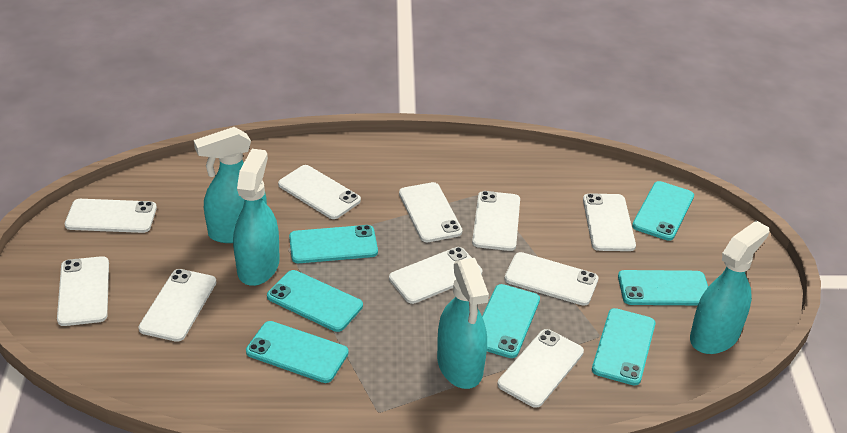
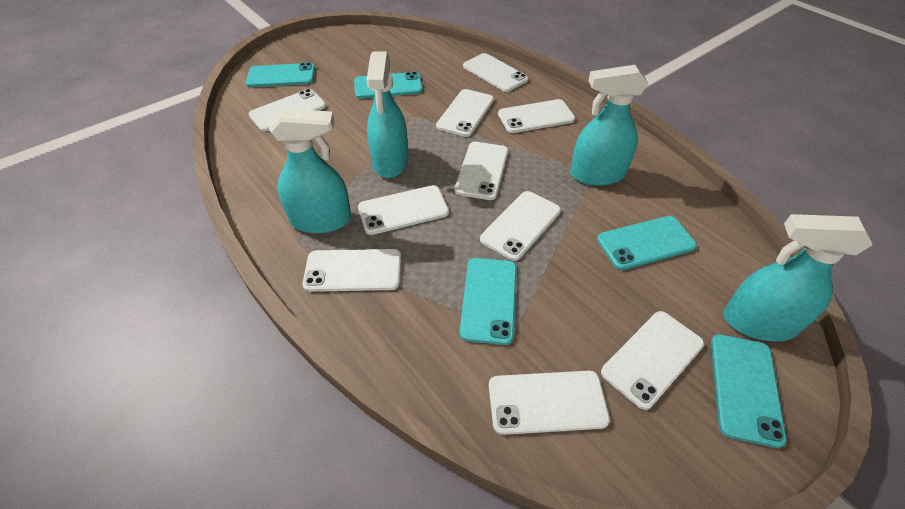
turquoise phone: [246,321,349,383] [267,270,363,332] [289,225,378,263] [482,284,540,358] [592,308,655,385] [618,270,708,305] [632,181,694,241] = 7 -> [246,63,315,87] [354,72,423,99] [459,258,517,345] [597,216,697,270] [711,334,787,448] = 5

